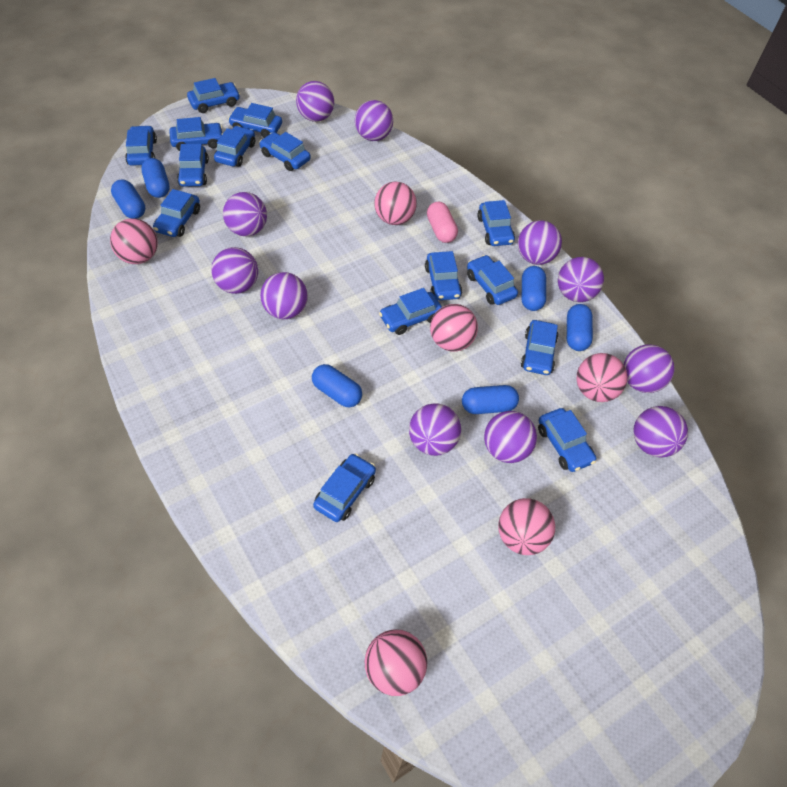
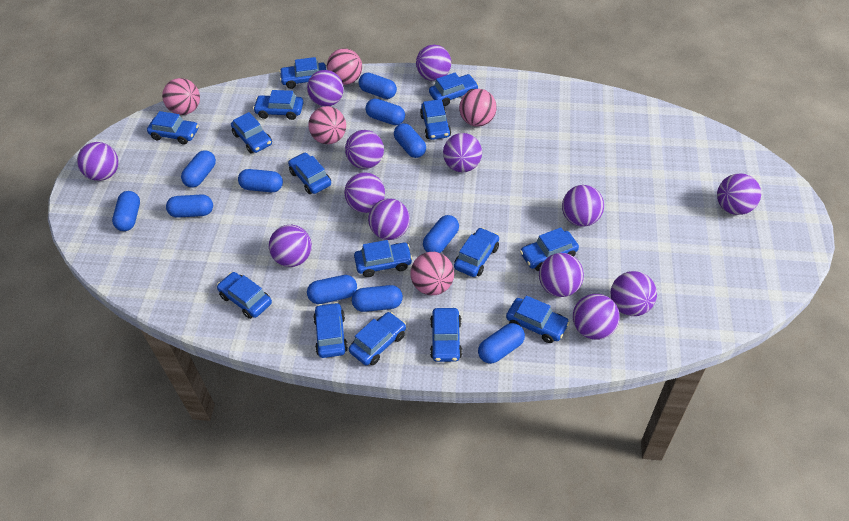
blue capsule: [111,179,145,219] [141,158,170,198] [312,364,362,407] [462,385,519,414] [522,266,546,311] [567,304,593,351] = 6 -> [112,191,140,231] [166,194,213,218] [181,150,216,187] [238,169,283,192] [307,275,357,304] [352,285,403,312] [359,73,397,99] [365,99,405,125] [394,123,426,158] [423,215,459,253] [478,323,525,364] = 11
pink ball: [110,218,158,264] [365,629,427,696] [374,182,417,225] [430,304,478,352] [498,498,555,555] [577,353,627,402] = 6 -> [162,78,200,115] [308,106,346,144] [327,48,362,85] [410,252,454,295] [459,89,497,127] = 5
pink capsule: [427,202,458,243] = 1 -> none = 0
purple ball: [211,247,258,294] [223,192,267,236] [260,272,308,319] [296,81,334,122] [355,100,393,141] [409,403,461,456] [484,411,537,463] [518,221,562,265] [558,257,604,302] [624,344,675,393] [633,406,688,457] = 11 -> [77,142,119,181] [269,225,312,267] [307,70,344,107] [344,172,385,213] [345,130,384,169] [368,198,410,240] [416,45,451,81] [443,133,482,172] [539,253,584,297] [562,185,604,227] [573,294,620,340] [610,271,657,316] [717,173,761,215] = 13

